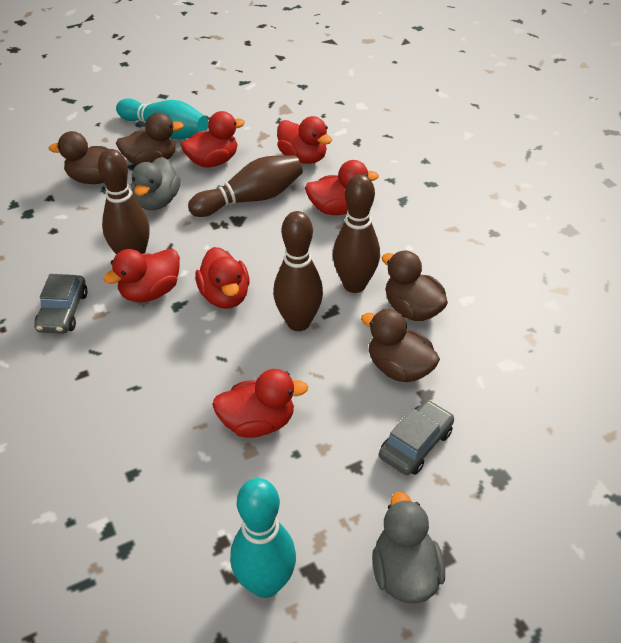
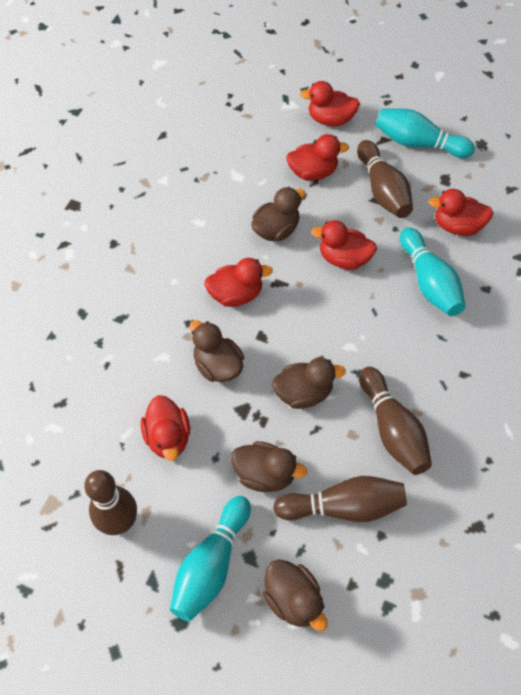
brown duck: [49,131,108,184] [116,112,184,165] [361,309,440,382] [382,251,448,321] = 4 -> [190,320,244,382] [231,441,307,492] [251,187,306,241] [263,559,328,631] [272,358,346,409] = 5
grey car: [34,274,88,334] [379,400,454,475] = 2 -> none = 0
grey duck: [131,157,180,210] [372,492,445,603] = 2 -> none = 0
turquoise bowling pin: [116,98,208,139] [230,478,296,598] = 2 -> [170,496,251,622] [375,108,475,158] [400,227,465,316] = 3

